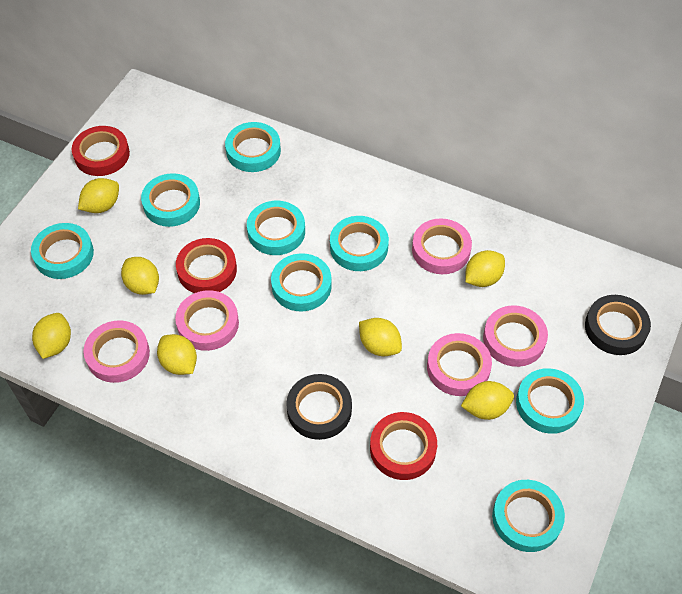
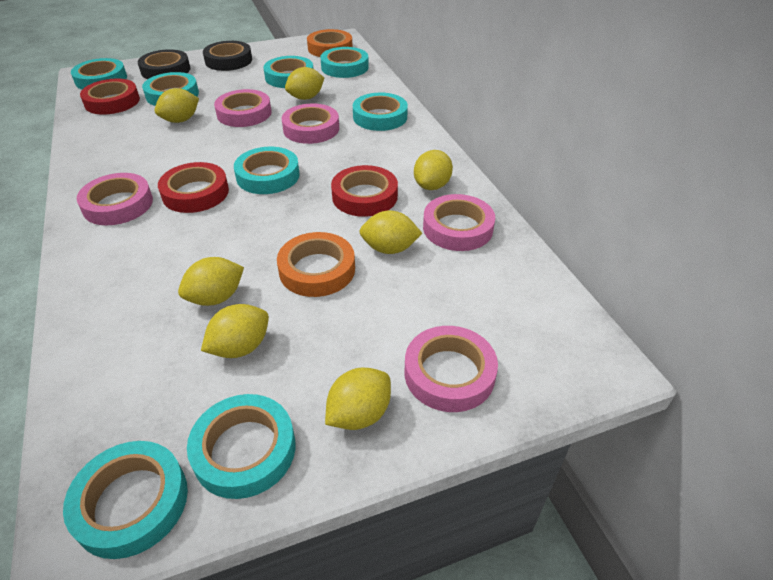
orange tape: none = 0 -> [277,232,355,297] [307,29,353,57] = 2

